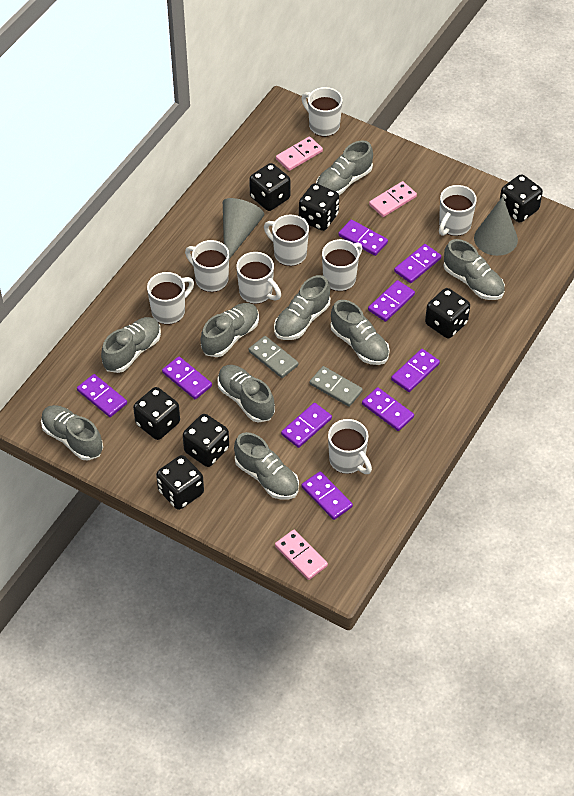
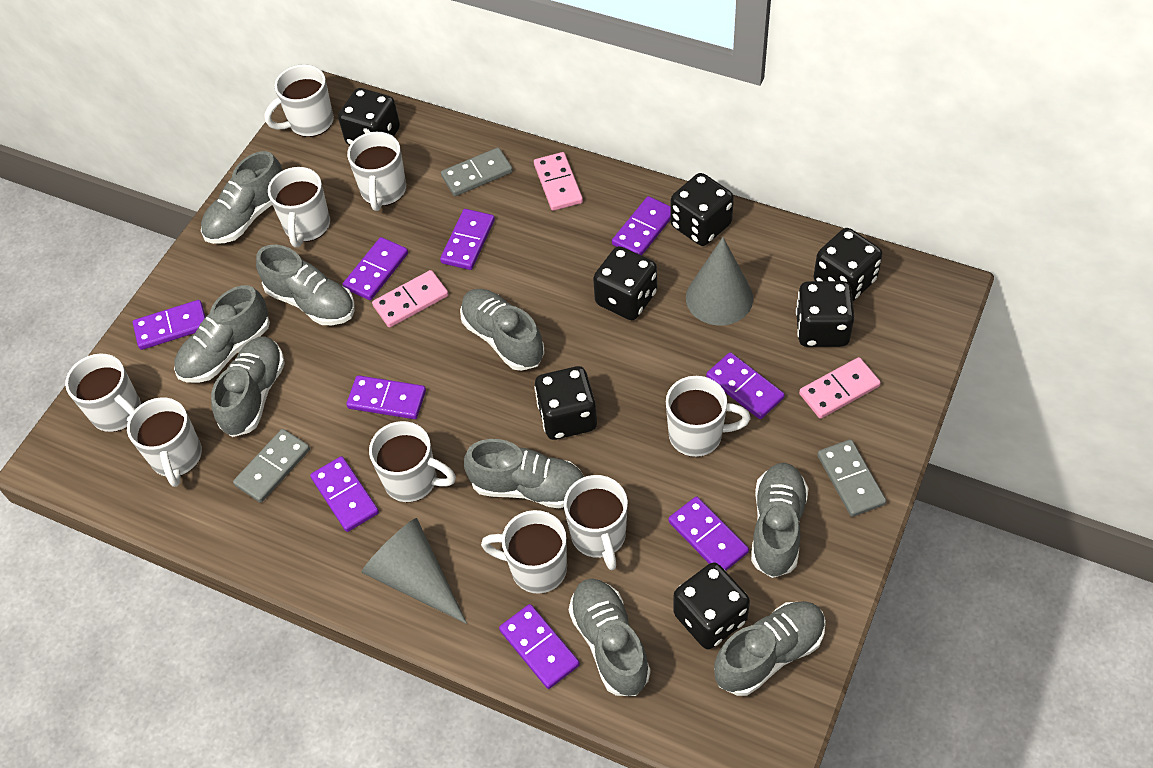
grey domino: [249,336,298,378] [310,366,363,407] = 2 -> [233,429,310,503] [441,147,513,196] [817,439,886,517] = 3
white mug: [147,272,194,325] [185,240,229,292] [236,252,281,304] [264,215,309,266] [301,87,343,137] [322,239,362,291] [328,419,372,474] [439,185,477,236] = 8 -> [65,354,141,432] [127,397,202,487] [264,64,334,137] [268,167,330,247] [347,132,406,211] [369,421,456,502] [481,510,567,594] [564,475,628,570] [666,376,751,457] = 9

